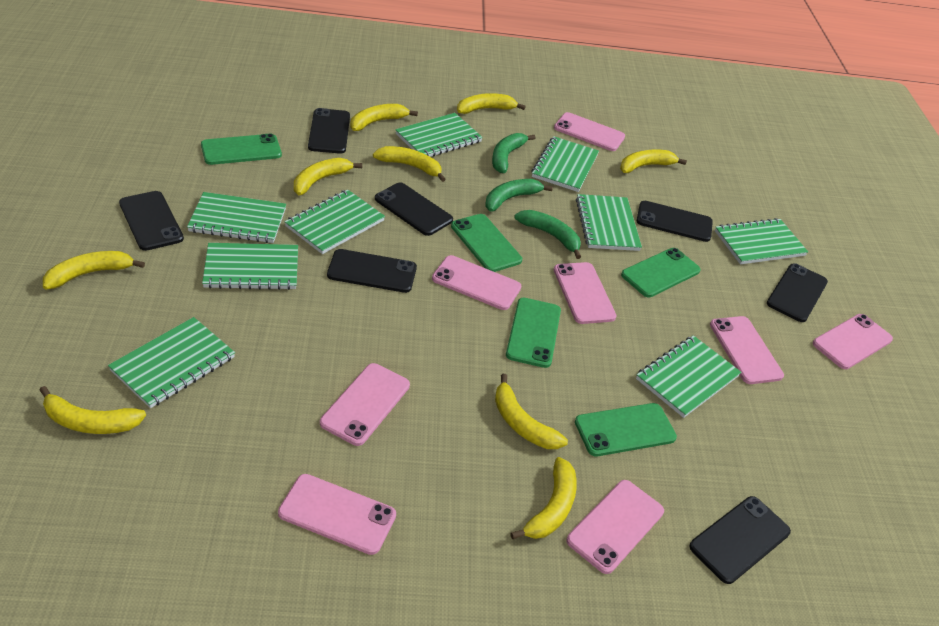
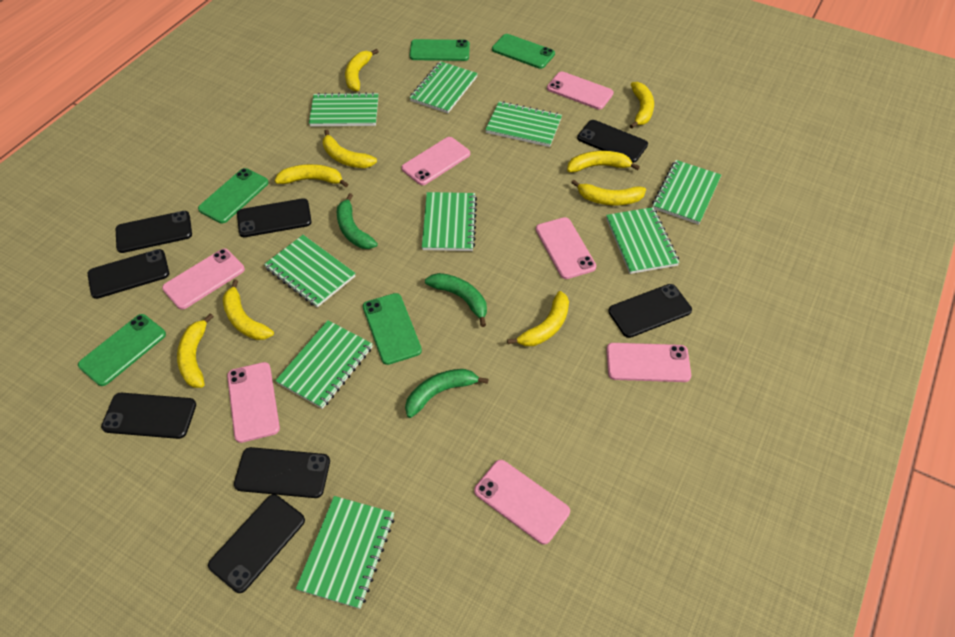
black phone: [119,191,184,251] [308,108,350,154] [327,249,417,293] [375,182,453,236] [637,201,713,242] [689,496,791,584] [767,264,828,322] = 7 -> [88,249,169,299] [101,393,196,439] [116,211,192,253] [208,494,305,593] [234,447,330,498] [237,198,312,237] [577,120,648,163] [608,284,692,338] = 8
pink phone: [278,474,396,555] [320,363,410,446] [432,255,521,310] [553,262,616,324] [554,112,625,151] [566,480,664,574] [710,316,784,384] [813,314,893,369] = 8 -> [162,249,245,309] [227,362,280,443] [402,137,470,185] [474,460,570,544] [536,217,596,279] [547,71,614,110] [606,343,691,382] = 7

